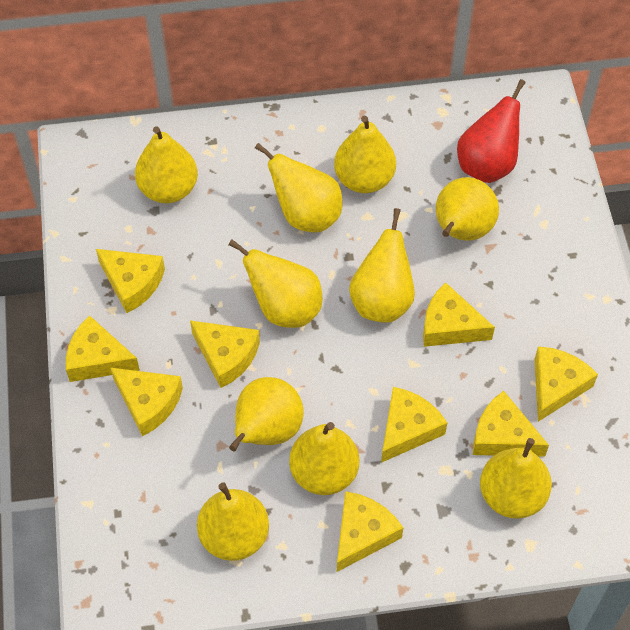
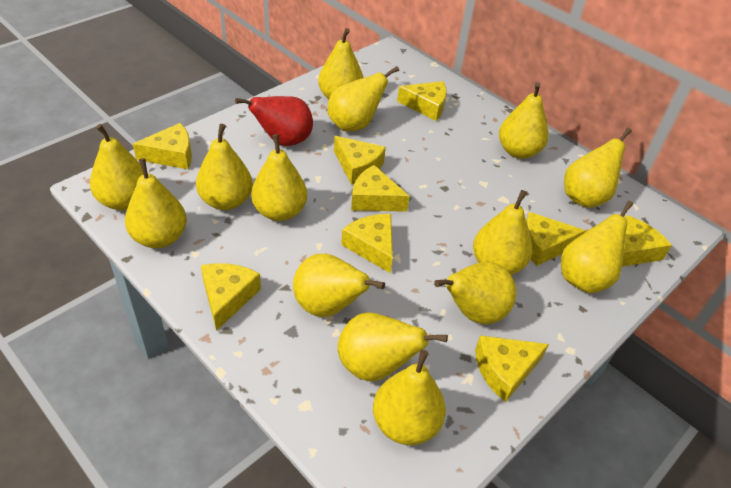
yellow pear: [135,126,198,203] [197,482,269,561] [228,239,323,328] [229,377,304,451] [255,143,342,232] [289,422,359,495] [334,116,396,193] [349,208,415,323] [436,177,499,241] [480,438,552,519] = 10 -> [90,124,143,210] [125,158,187,248] [196,124,253,210] [251,134,307,221] [293,254,385,317] [318,28,364,99] [328,66,399,131] [338,313,448,381] [373,350,446,445] [434,262,516,324] [473,190,532,275] [499,82,549,159] [561,201,633,294] [564,128,632,208] = 14

